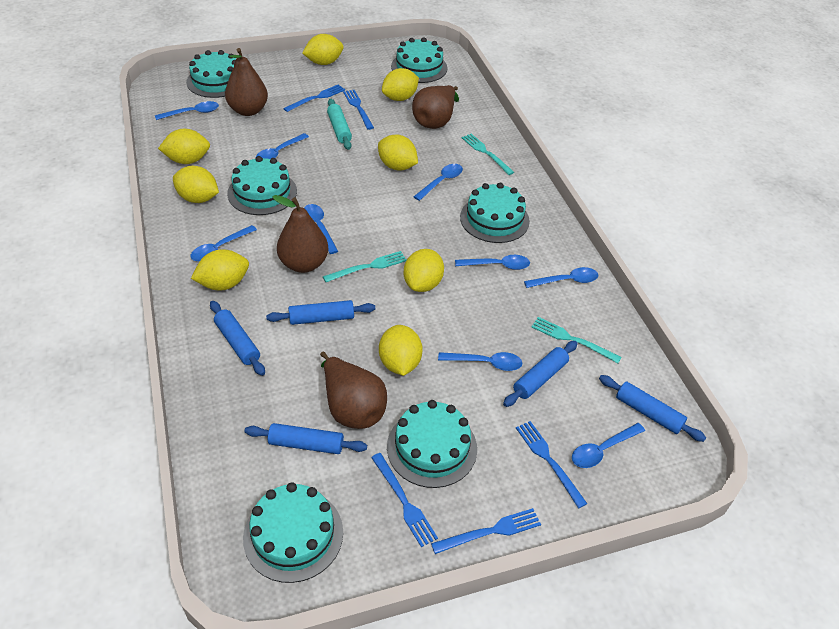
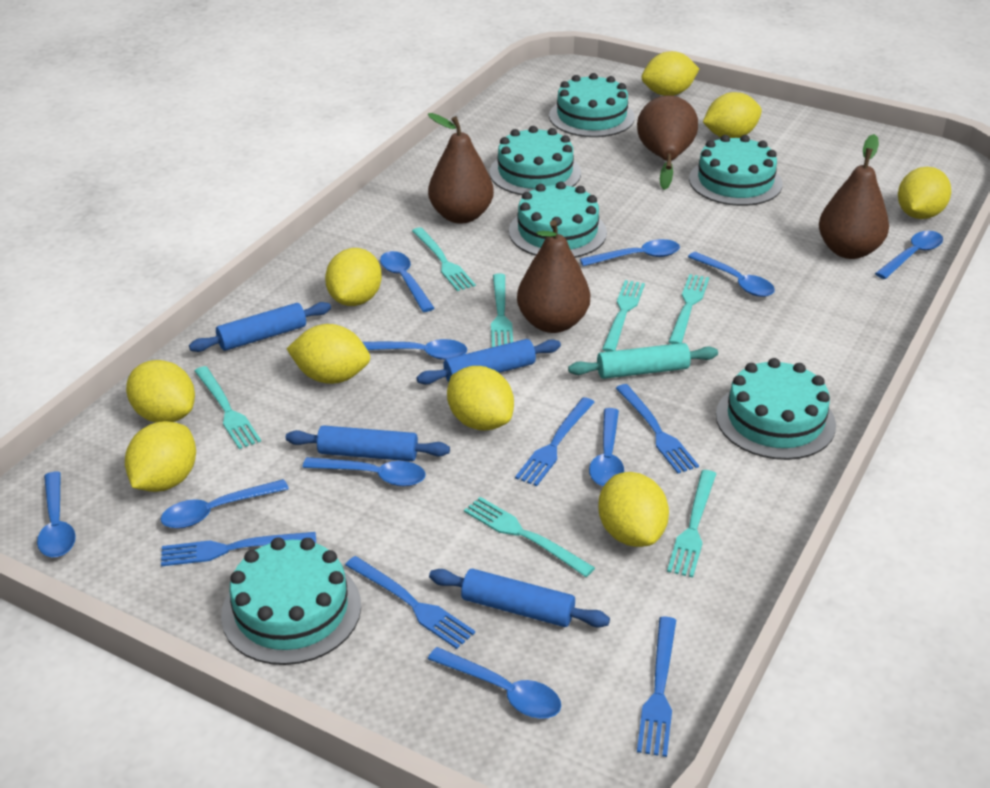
blue rolling pin: [210,301,265,376] [245,423,367,454] [266,300,375,325] [503,341,578,407] [599,375,706,442] = 5 -> [189,302,331,352] [286,425,450,461] [416,339,561,384] [429,569,610,628] = 4
blue spoon: [155,101,219,120] [191,225,257,261] [256,133,309,159] [304,204,338,254] [414,164,463,201] [438,352,523,371] [455,255,530,270] [524,267,598,288] [572,423,645,468] = 9 -> [37,472,76,557] [161,479,289,529] [302,457,426,486] [362,339,467,360] [380,251,434,312] [428,647,561,719] [580,239,680,266] [589,408,624,486] [688,252,775,297] [875,231,943,279] = 10
turquoise fork: [323,251,406,282] [461,134,514,175] [532,317,622,363] = 3 -> [195,366,261,449] [412,227,476,291] [464,497,595,577] [491,273,513,347] [602,280,645,352] [667,470,716,578] [669,274,709,344] = 7
yellow lemon: [158,129,210,164] [173,166,219,203] [191,249,249,290] [302,34,344,65] [378,135,418,171] [379,325,423,376] [382,68,419,101] [404,249,444,292] = 8 -> [125,421,196,492] [126,360,195,422] [287,324,370,384] [325,248,382,306] [447,366,514,431] [598,472,669,547] [642,51,699,96] [703,92,762,138] [898,167,951,219] = 9

